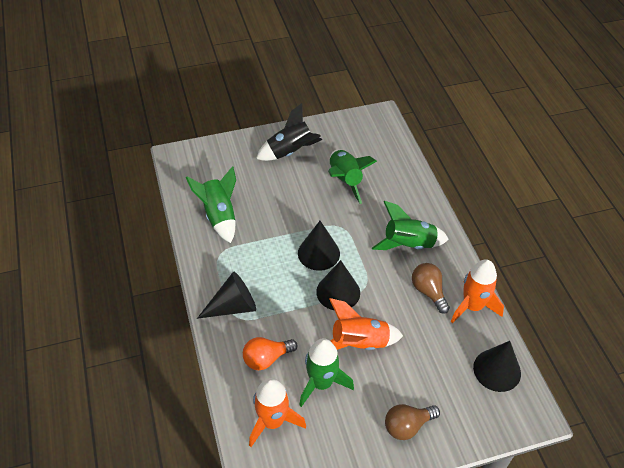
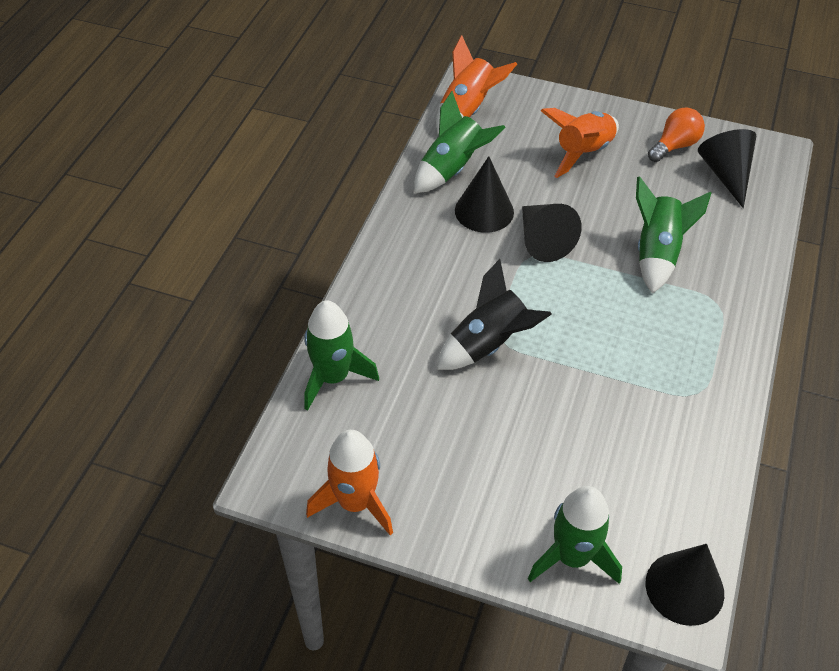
brown light bulb: [385,404,440,440] [412,263,450,314] = 2 -> none = 0

